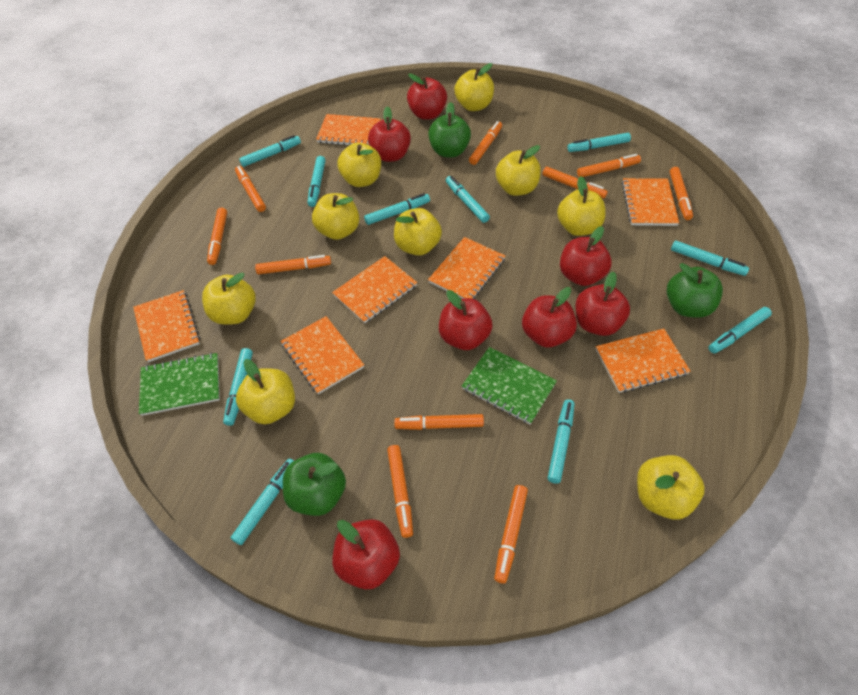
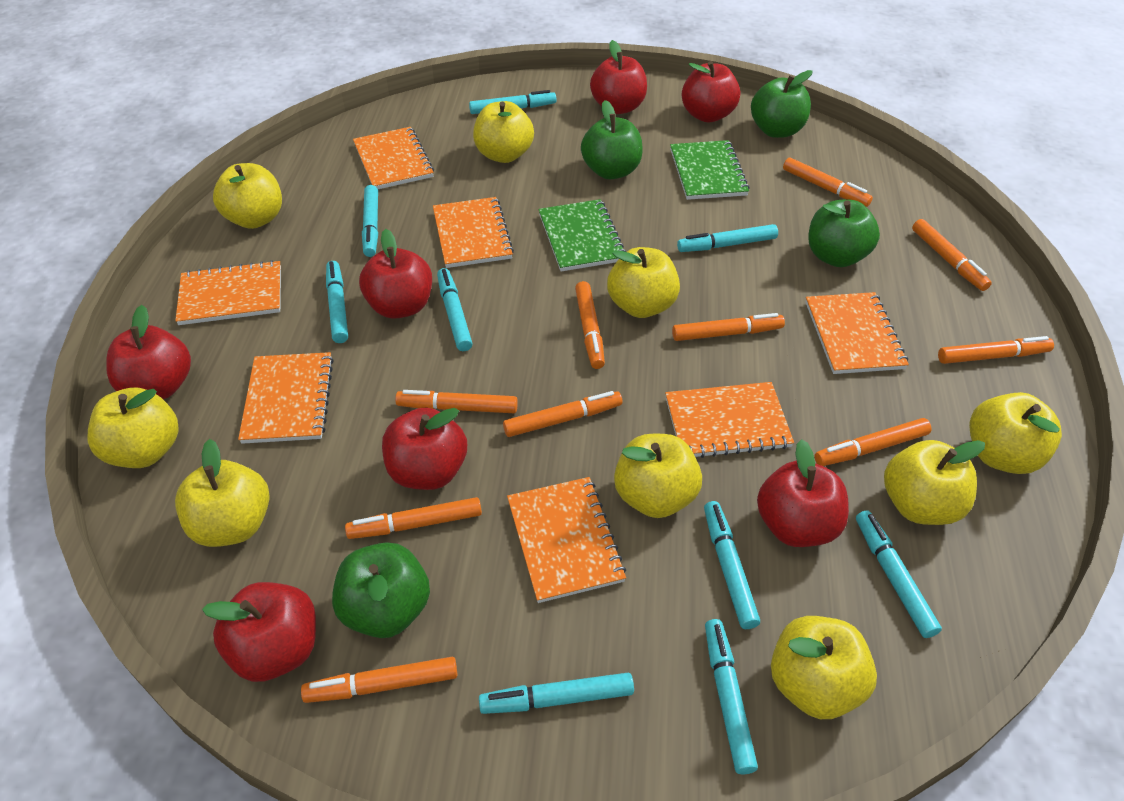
green apple: [283,453,346,516] [428,102,471,158] [667,263,723,318] = 3 -> [332,542,430,638] [581,100,643,179] [751,70,813,138] [808,200,880,267] = 4
turquoise marker: [223,348,253,426] [231,458,294,545] [239,135,301,167] [308,156,325,207] [364,193,430,225] [446,176,490,223] [548,399,575,484] [567,133,631,152] [671,241,749,276] [708,307,772,353] = 10 -> [326,261,348,343] [362,185,378,257] [437,268,473,351] [469,90,557,114] [479,673,634,714] [677,224,778,252] [704,501,760,629] [705,619,758,774] [856,510,942,638] = 9

